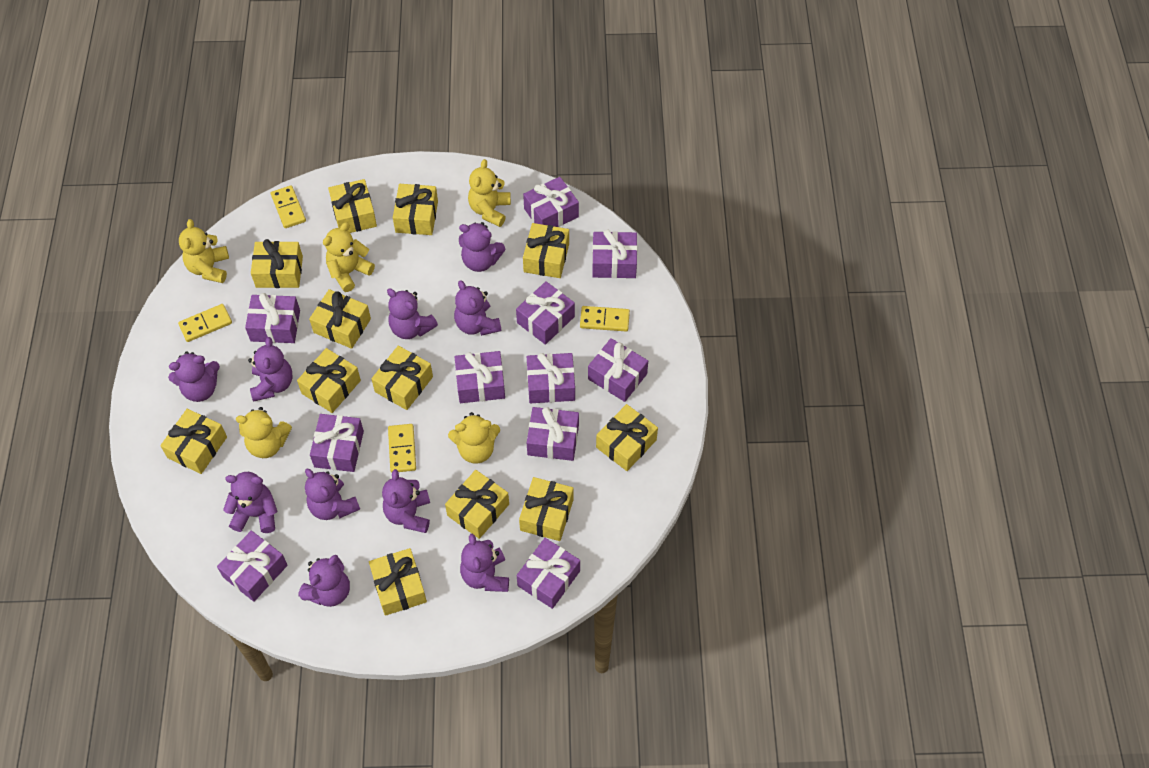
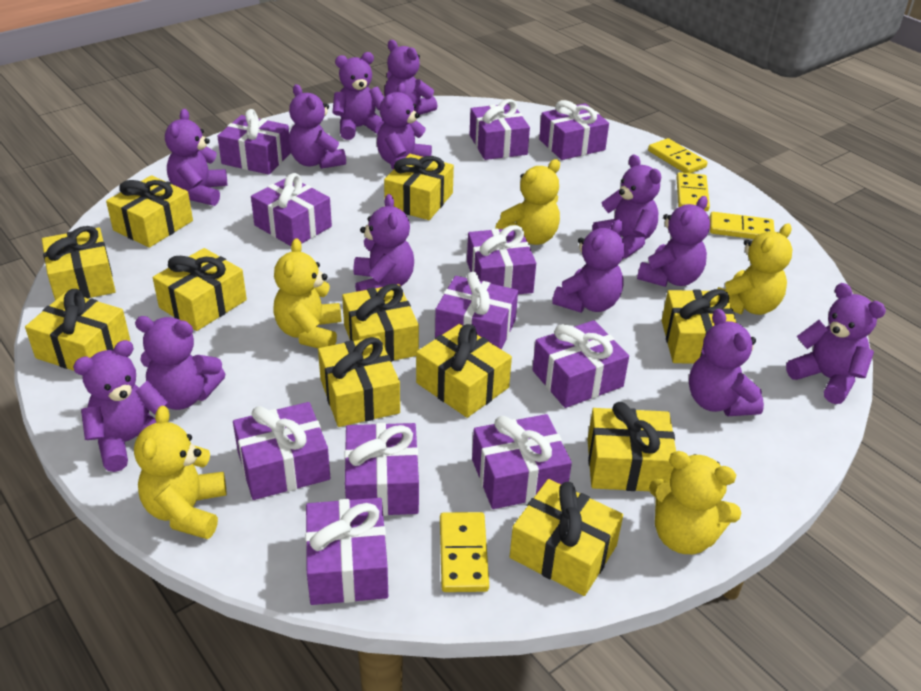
purple teddy bear: [168,352,220,402] [223,472,278,533] [248,337,293,402] [298,555,350,607] [305,469,360,520] [382,469,430,533] [387,289,438,339] [454,280,501,336] [459,222,506,272] [460,534,509,592] = 10 -> [73,340,168,472] [135,316,225,410] [165,109,227,206] [288,84,346,169] [332,52,384,140] [354,194,414,292] [377,83,432,169] [384,40,437,115] [552,219,625,313] [593,154,661,259] [637,196,710,287] [689,309,764,416] [786,283,886,404] = 13
yellow gift: [160,409,227,474] [251,239,303,288] [297,348,361,413] [309,289,371,349] [328,179,377,233] [369,548,427,616] [372,346,433,410] [393,184,438,235] [445,470,509,539] [519,477,574,541] [523,223,569,278] [596,404,658,471] = 12 -> [25,289,130,371] [42,226,116,300] [106,175,193,248] [153,248,247,331] [318,336,400,427] [342,284,419,361] [384,154,454,220] [416,324,512,418] [510,479,623,596] [588,402,676,491] [662,289,737,364] = 11

